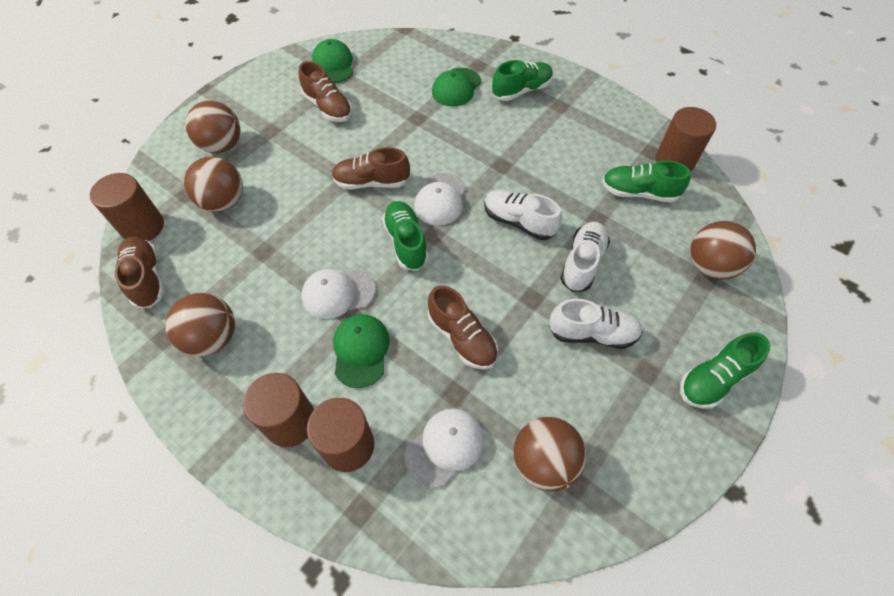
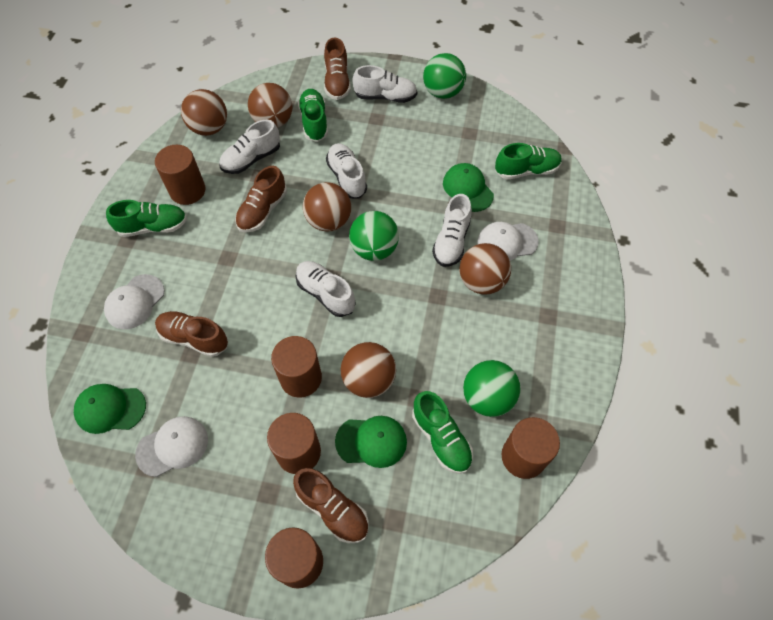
brown cylinder: [90,173,164,241] [243,373,314,447] [307,398,374,472] [656,107,716,172] = 4 -> [155,145,205,205] [265,527,323,589] [267,413,321,474] [271,336,322,398] [501,417,560,479] = 5
green ball: none = 0 -> [349,211,399,261] [423,53,466,99] [463,360,520,417] = 3
white shoe: [484,190,562,240] [549,299,643,349] [560,222,610,292] = 3 -> [219,120,280,174] [295,261,356,317] [326,143,367,199] [352,65,417,103] [432,194,472,267] = 5

